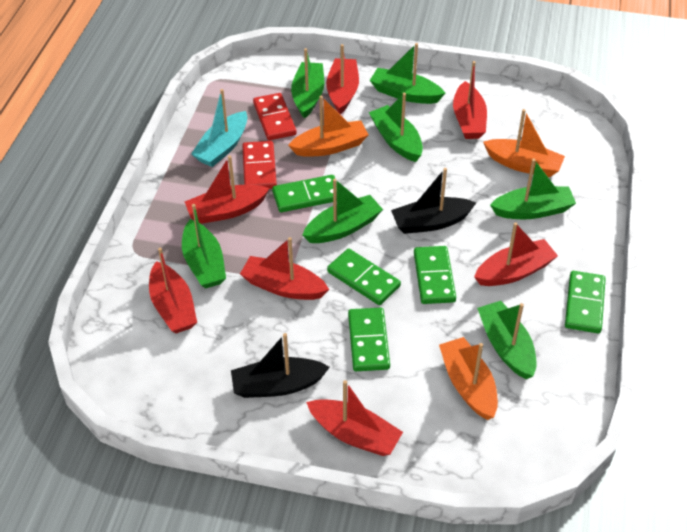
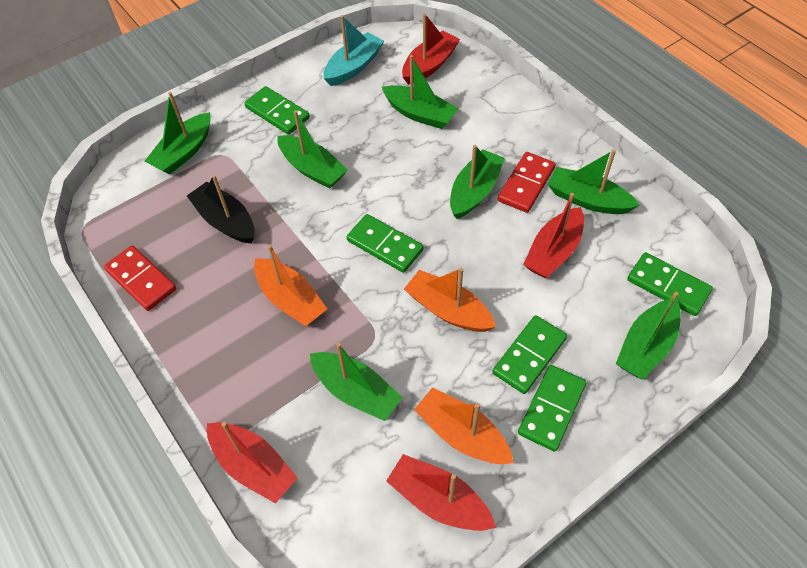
black boat: [231,333,330,398] [391,168,476,234] = 2 -> [187,175,255,244] = 1
red boat: [149,248,197,333] [185,156,270,224] [240,237,329,300] [306,380,403,456] [326,44,359,114] [453,61,487,139] [474,222,558,286] = 7 -> [207,422,298,504] [386,454,496,531] [402,13,460,85] [523,193,584,278] = 4

